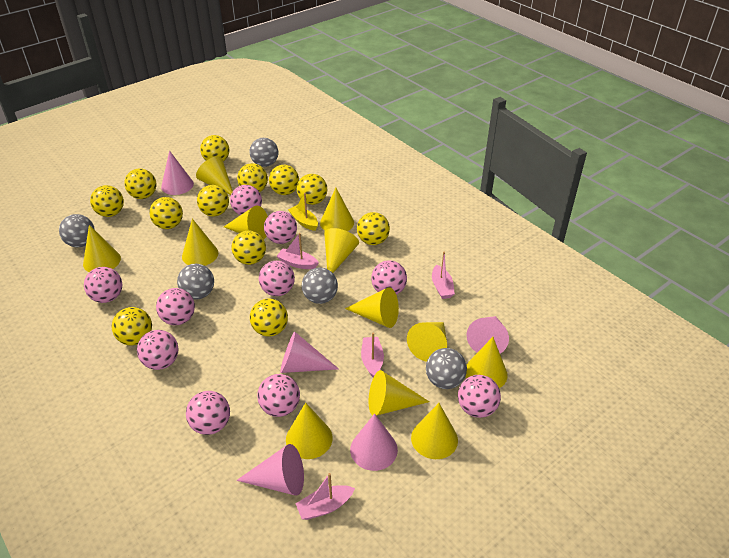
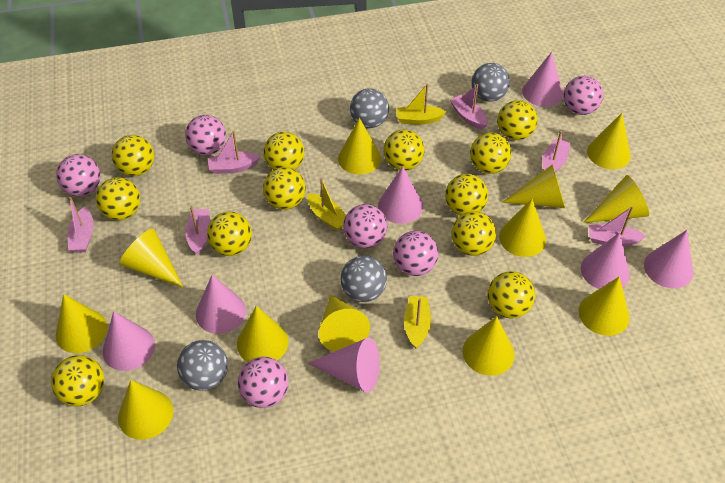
grey ball: [59,214,95,247] [177,264,214,300] [249,138,278,167] [302,268,338,304] [426,348,467,389] = 5 -> [177,340,228,391] [340,256,387,302] [350,88,389,128] [471,63,510,102] = 4
pink ball: [84,267,122,303] [137,330,179,370] [156,288,195,325] [186,391,230,435] [230,185,262,215] [257,374,300,417] [259,260,295,296] [264,211,297,244] [371,260,407,295] [458,375,501,418] = 10 -> [56,154,101,196] [185,115,226,155] [238,357,289,408] [343,204,387,248] [393,231,438,276] [563,76,603,115] = 6
pink boat: [277,233,319,269] [295,473,355,520] [361,333,384,378] [432,252,455,299] = 4 -> [68,197,94,253] [185,206,210,255] [208,131,260,174] [450,84,488,130] [542,131,571,172] [589,206,646,247] = 6
pink cone: [161,150,194,195] [236,444,304,496] [280,332,339,373] [350,414,398,471] [467,316,509,353] = 5 -> [103,311,155,371] [196,275,246,334] [308,338,380,393] [378,166,423,224] [522,52,563,107] [581,232,630,289] [644,230,693,288] = 7
yellow boat: [288,193,318,231] = 1 -> [307,178,346,231] [396,83,446,125] [404,296,431,349] = 3

